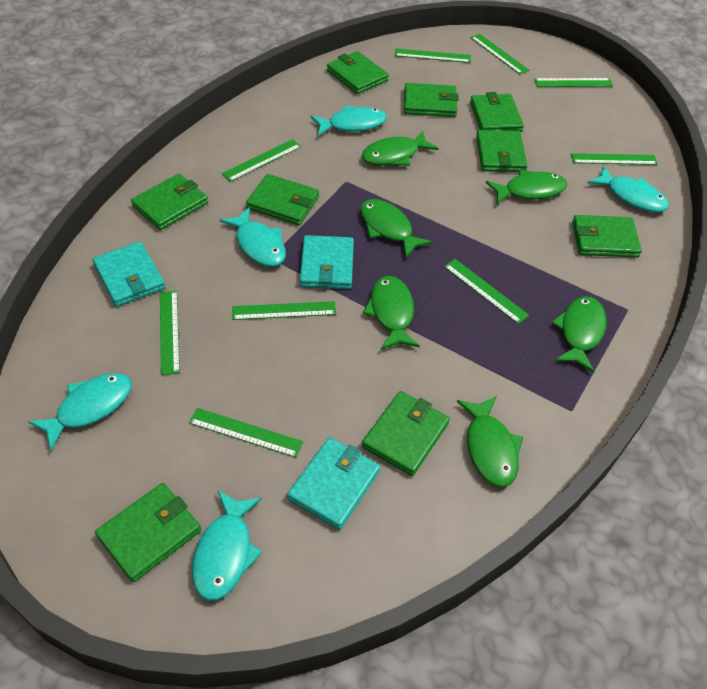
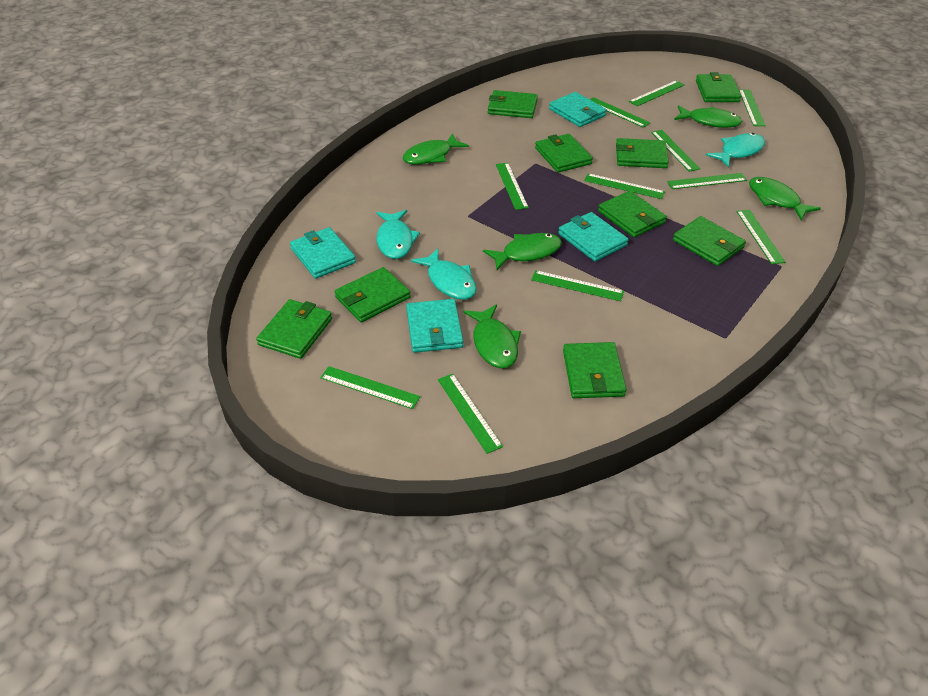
green fish: [360,199,432,258] [362,130,439,166] [363,276,420,350] [457,396,523,487] [486,170,567,204] [552,296,607,373] = 6 -> [403,133,469,165] [463,304,521,368] [483,233,562,270] [674,105,742,128] [749,177,821,220] = 5
green ruler: [160,291,180,375] [189,408,303,458] [222,139,301,182] [232,301,336,320] [395,49,471,63] [444,259,529,324] [471,34,529,74] [534,78,613,87] [571,153,658,165] = 9 -> [320,366,420,409] [438,374,503,454] [496,163,529,210] [531,270,624,301] [584,173,665,199] [590,97,651,128] [629,80,684,106] [651,130,700,172] [667,173,747,189] [736,210,786,264] [739,89,766,126] = 11
turquoise fish: [28,373,132,450] [192,490,262,601] [220,207,286,267] [311,105,387,136] [587,166,669,213] = 5 -> [376,210,420,259] [411,248,477,300] [706,133,765,167] = 3
turquoise wallet: [92,242,165,307] [287,438,380,530] [300,235,354,289] = 3 -> [290,227,356,279] [406,299,463,353] [549,92,607,127] [558,212,629,261] = 4

